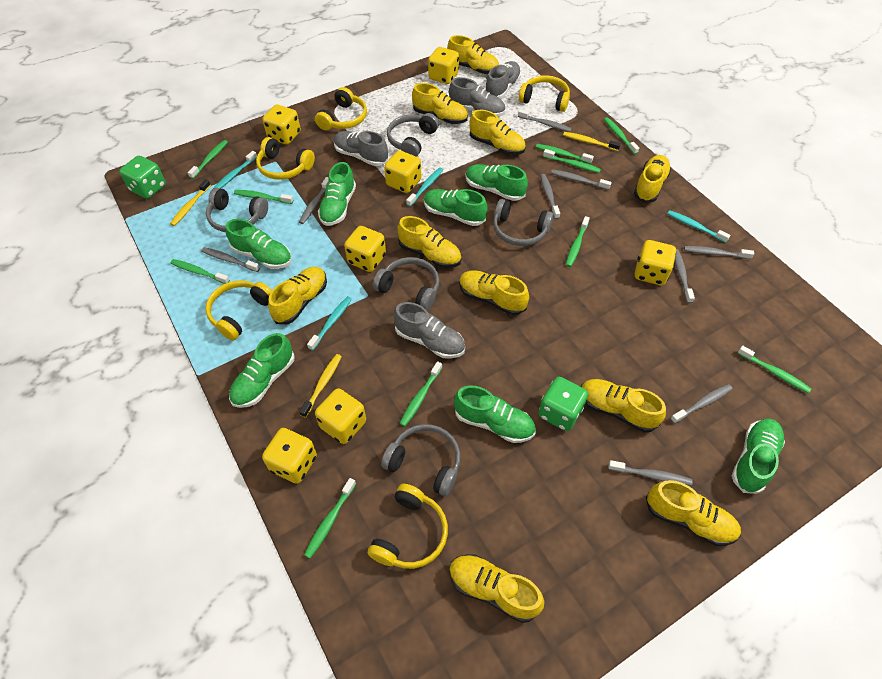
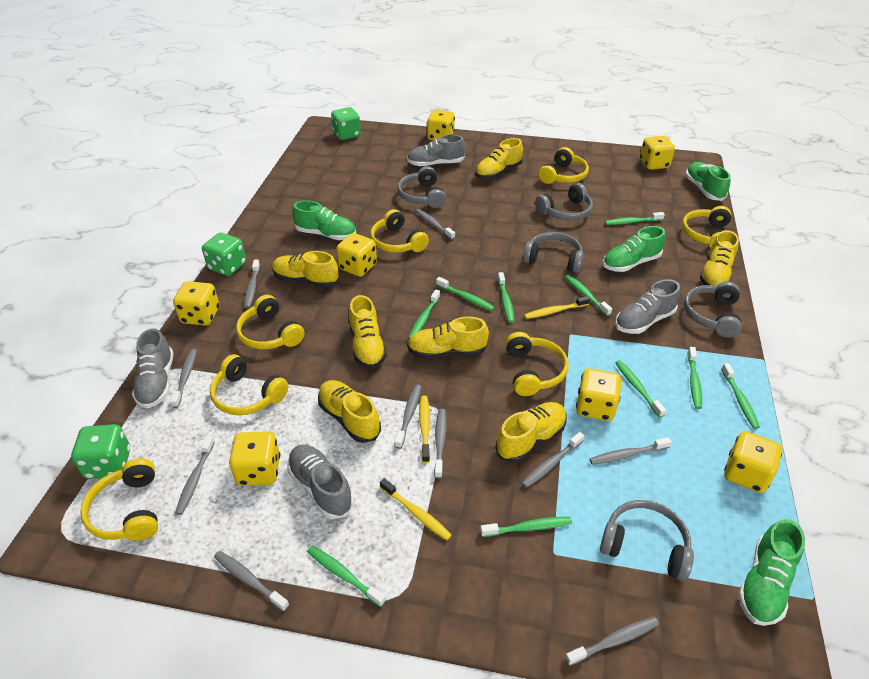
green dice: [119,156,166,199] [538,377,588,431] = 2 -> [71,424,130,479] [202,233,246,276] [331,107,361,140] = 3
green shoe: [226,219,292,269] [229,333,295,408] [318,162,356,226] [424,189,488,226] [454,385,535,443] [465,164,528,201] [732,419,785,494] = 7 -> [292,200,356,240] [603,226,665,272] [685,162,731,201] [738,519,805,626] = 4
grey toothbrush: [201,247,260,272] [299,177,329,224] [518,109,572,132] [540,174,560,219] [551,169,612,190] [608,460,693,486] [670,384,733,424] [675,249,695,303] [684,246,754,259] = 9 -> [170,349,197,408] [175,436,215,515] [214,551,289,612] [244,260,260,308] [395,385,421,449] [416,209,455,240] [434,409,447,479] [522,432,585,488] [565,617,659,666] [589,437,672,465] = 10
turquoise toothbrush: [214,151,257,189] [307,296,352,351] [406,168,443,207] [667,210,730,243] = 4 -> none = 0
yellow headphones: [205,280,272,340] [256,137,315,180] [315,87,367,131] [368,484,448,569] [518,75,570,112] = 5 -> [80,458,158,541] [210,354,288,415] [236,295,304,349] [370,209,429,253] [506,332,569,396] [538,147,589,184] [682,206,731,248] = 7
yellow shoe: [268,267,327,324] [397,216,462,268] [412,83,468,124] [447,35,499,74] [449,554,544,623] [459,270,529,315] [469,110,526,155] [581,379,666,433] [634,155,671,202] [646,480,741,546] = 10 -> [272,251,339,288] [318,380,381,443] [349,295,387,369] [407,317,489,359] [475,138,523,179] [495,402,567,463] [700,230,739,286] = 7

